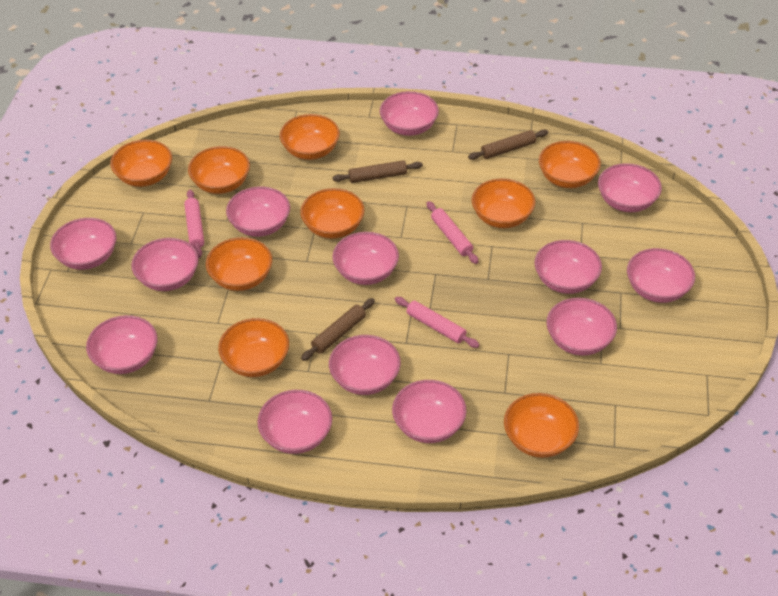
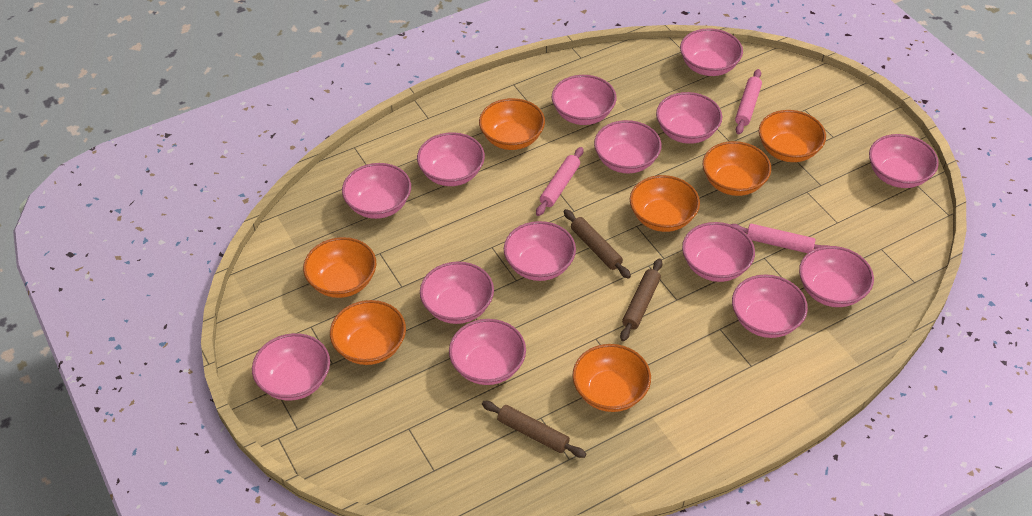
orange bowl: [110,140,172,187] [188,146,250,194] [206,237,272,291] [218,318,289,377] [279,114,340,160] [300,188,365,239] [471,178,535,228] [504,393,579,458] [539,141,601,188] = 9 -> [303,237,376,298] [330,300,406,365] [479,98,545,150] [572,344,651,412] [630,175,700,232] [703,141,771,196] [759,110,826,162] = 7
pink bowl: [50,218,116,270] [86,315,157,374] [131,238,199,291] [226,187,290,237] [258,390,332,454] [329,335,401,395] [332,232,399,285] [380,91,439,136] [392,380,466,443] [534,240,602,294] [546,298,617,356] [598,163,662,212] [627,248,695,303] = 13 -> [252,333,330,400] [342,163,411,219] [417,132,485,186] [420,261,494,324] [449,319,526,385] [504,221,576,281] [552,75,616,125] [594,120,662,173] [656,92,722,144] [680,28,743,76] [682,222,755,282] [732,275,808,338] [799,246,874,307] [869,134,939,188] = 14

